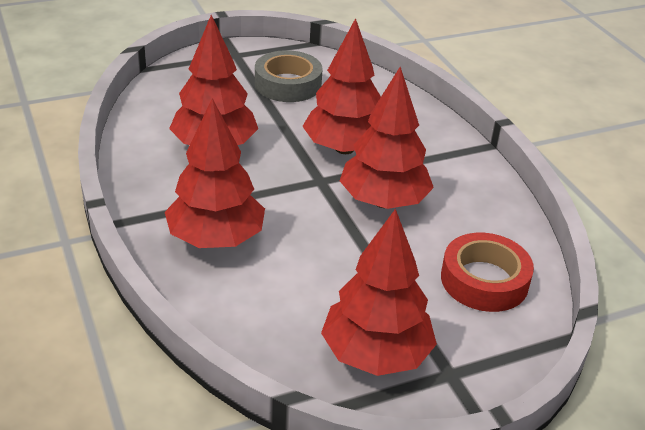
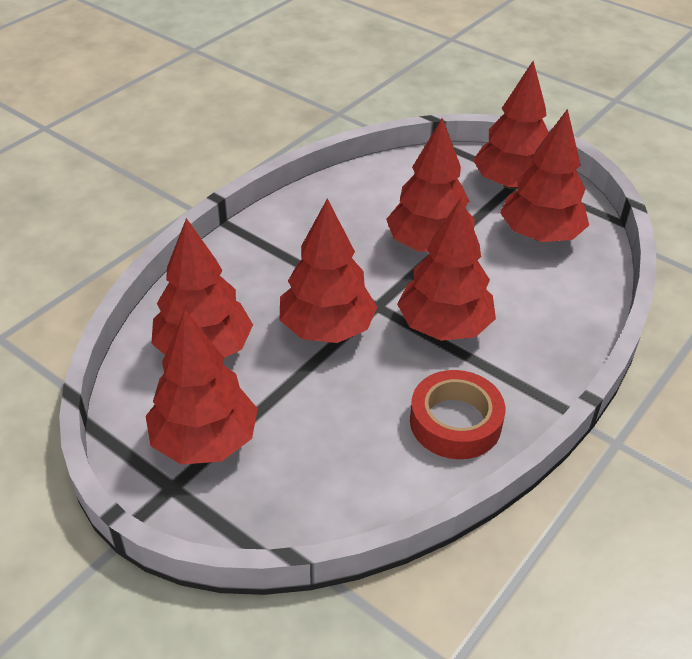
grey tape: [255,50,323,102] = 1 -> none = 0
red tree: [165,98,265,248] [169,15,258,145] [302,18,381,154] [321,209,437,376] [339,67,434,209] = 5 -> [146,310,258,465] [151,218,253,358] [280,198,377,343] [386,118,475,252] [397,197,496,341] [473,61,549,189] [500,109,589,242] = 7

